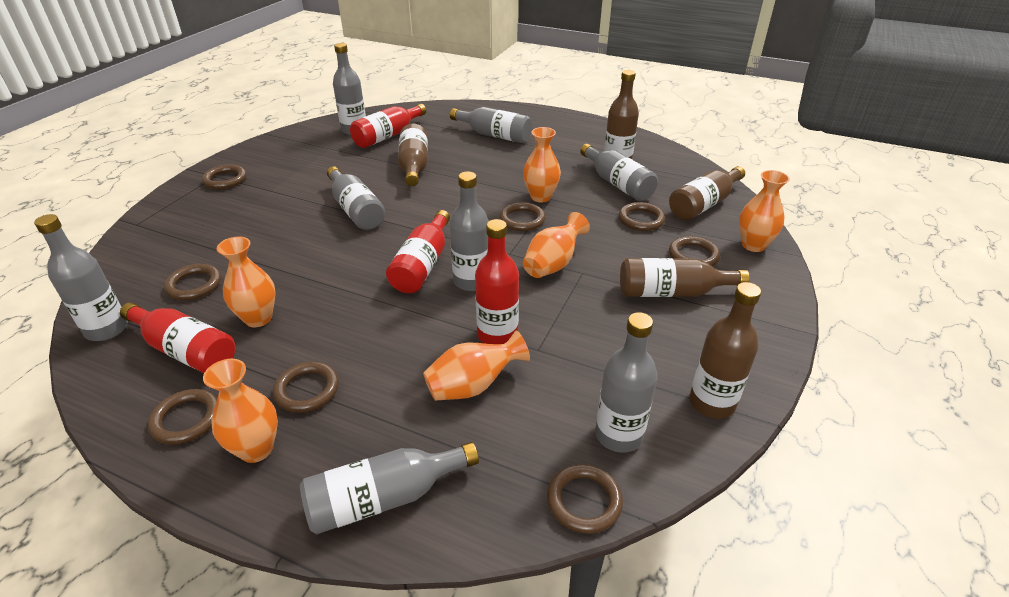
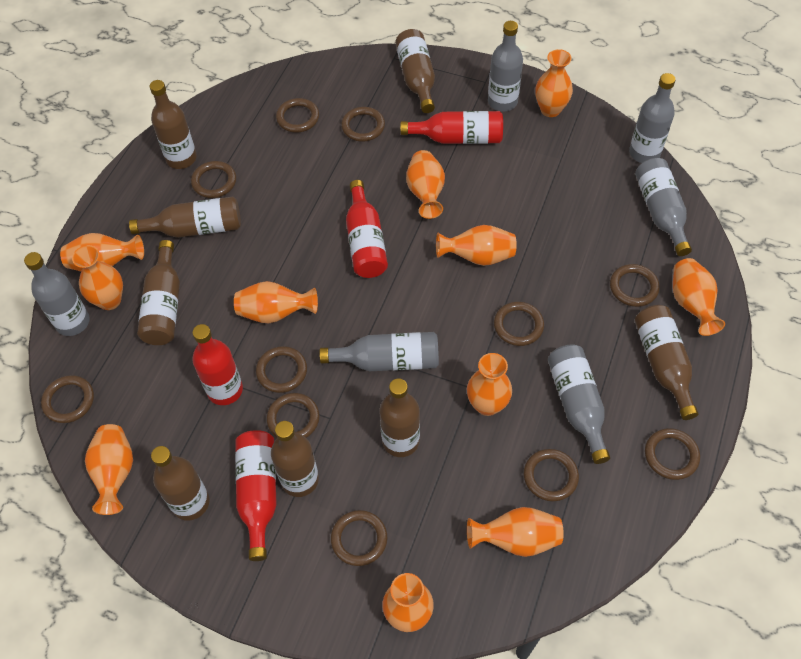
brown bottle: [398,124,428,186] [604,70,639,159] [620,258,750,297] [669,166,745,220] [689,282,761,419] = 5 -> [129,197,241,238] [137,240,180,345] [150,80,197,169] [151,446,210,521] [271,421,319,497] [379,378,420,457] [395,29,435,113] [635,305,698,420] = 8
brown ring: [148,389,217,445] [164,264,221,300] [202,165,247,189] [273,362,339,413] [499,202,545,231] [547,464,623,534] [619,202,666,231] [669,236,720,266] = 8 -> [41,375,94,423] [191,161,236,198] [256,346,307,393] [267,393,320,438] [276,98,319,133] [331,510,387,566] [341,107,385,142] [494,302,544,346] [524,449,579,501] [610,264,660,307] [645,428,700,480] = 11
grey bottle: [34,214,128,341] [300,442,479,534] [327,166,385,230] [333,43,366,135] [450,107,532,143] [450,171,489,291] [580,144,658,201] [595,312,658,453] = 8 -> [24,252,90,336] [319,332,439,371] [488,21,523,112] [548,344,610,464] [629,73,676,163] [635,158,692,256] = 6
orange vase: [203,359,278,463] [217,237,276,327] [423,330,530,401] [523,127,561,202] [523,212,590,278] [739,170,790,252] = 6 -> [60,233,144,271] [72,245,123,310] [85,424,133,515] [234,281,318,323] [383,573,434,632] [406,150,445,219] [436,225,517,266] [467,353,512,416] [467,507,564,557] [535,49,573,117] [673,258,725,336] = 11

